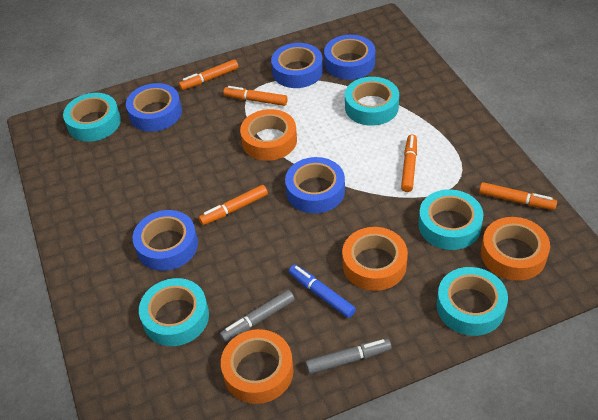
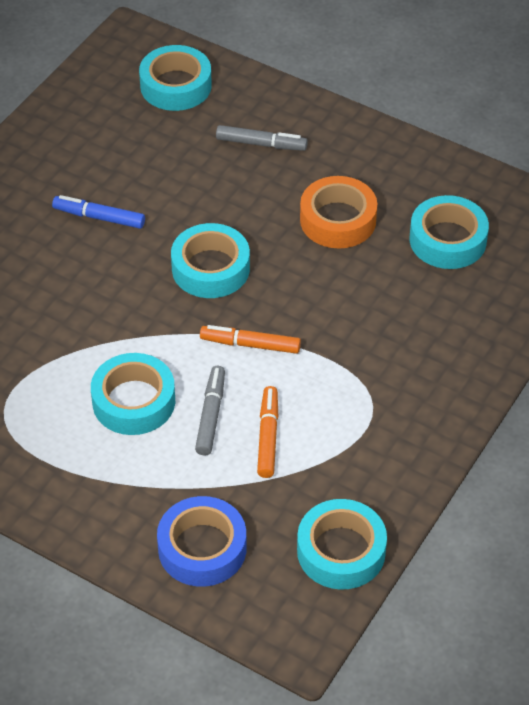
blue tape: [126,83,182,132] [133,210,198,271] [271,43,323,88] [285,157,345,214] [324,35,375,80] = 5 -> [157,496,247,587] = 1
orange marker: [179,59,239,90] [199,185,268,225] [223,86,288,106] [401,134,417,192] [479,182,557,210] = 5 -> [200,325,301,354] [257,386,278,478] = 2
orange tape: [221,329,294,404] [240,109,297,161] [342,227,408,291] [481,217,550,281] = 4 -> [300,176,377,248] = 1

